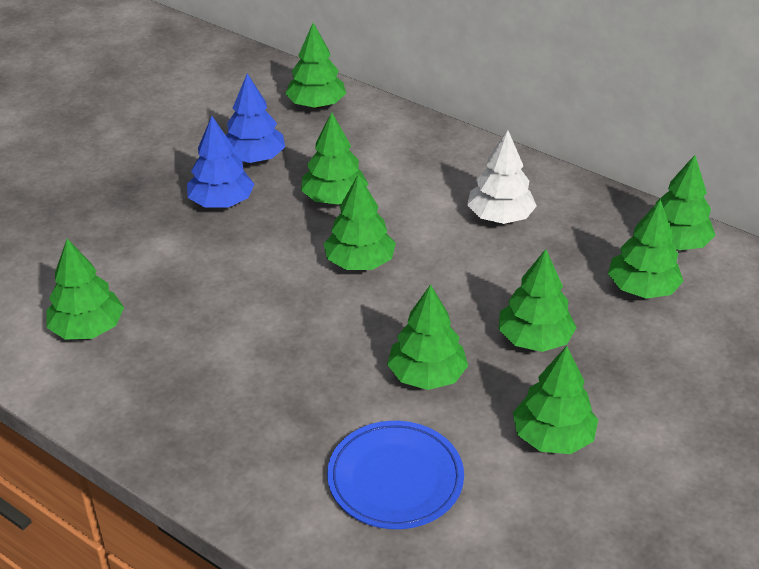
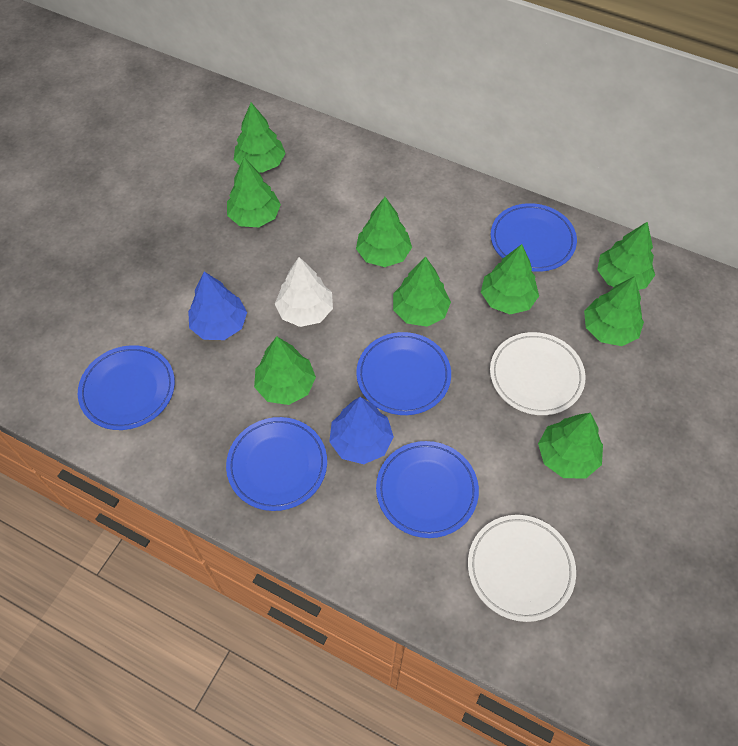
blue plate: [327,421,464,529] = 1 -> [78,345,175,430] [226,417,327,511] [356,332,451,415] [376,441,479,538] [491,203,577,272] = 5
white plate: none = 0 -> [468,515,576,622] [490,332,585,415] = 2

